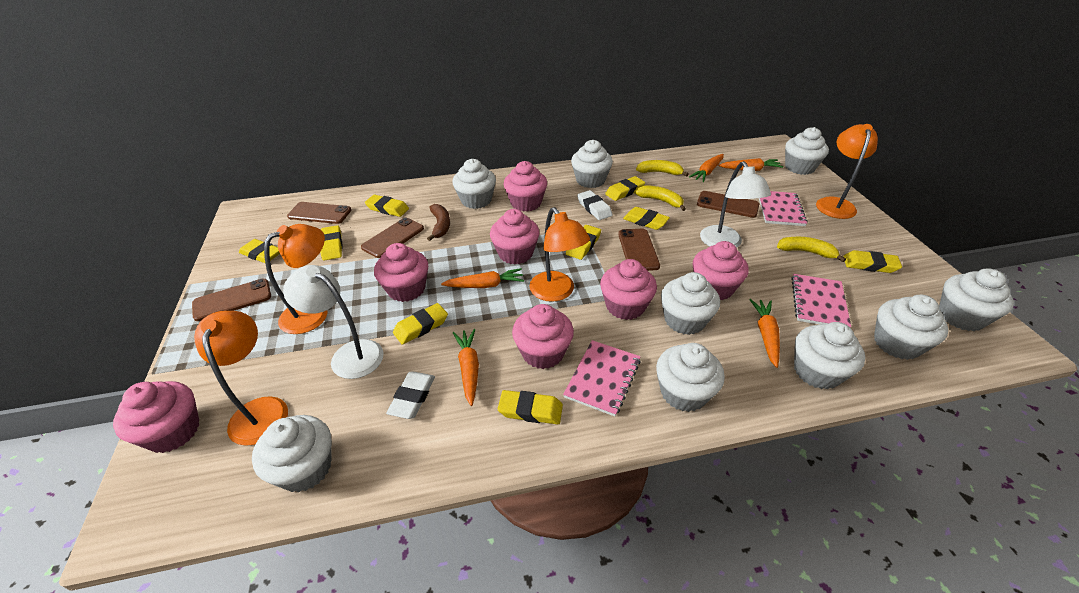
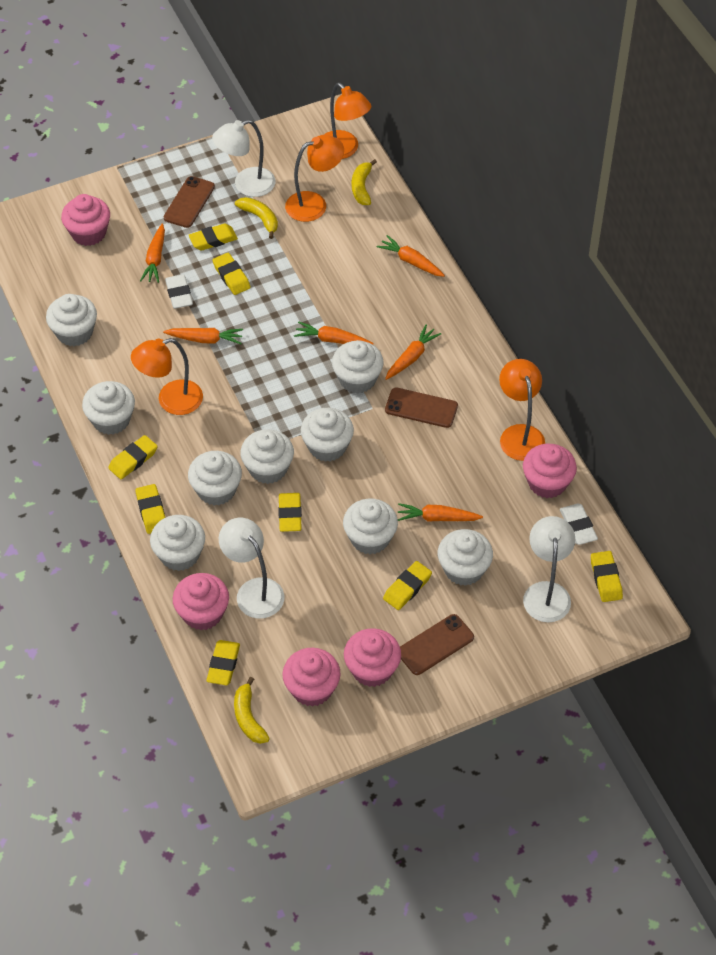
brown banana: [427,204,450,241] = 1 -> none = 0
brown phone: [192,279,271,321] [287,202,351,224] [361,217,424,258] [618,229,660,271] [697,191,759,218] = 5 -> [164,176,215,228] [385,388,458,428] [400,614,474,675] = 3
orange carrot: [441,268,524,288] [453,329,479,406] [689,154,724,182] [718,158,783,171] [749,299,780,368] = 5 -> [140,224,165,283] [163,328,243,344] [294,322,373,345] [377,235,445,277] [385,325,441,380] [398,503,483,522] = 6
pink cupcake: [113,381,199,453] [374,243,428,302] [490,209,540,264] [504,161,547,212] [512,304,574,369] [600,259,657,320] [693,241,749,300] = 7 -> [61,194,110,246] [173,573,229,630] [282,648,341,707] [344,628,401,687] [523,444,577,498] = 5
pink notebook: [563,340,641,416] [759,191,808,226] [791,274,851,327] = 3 -> none = 0
white lamp: [283,265,384,379] [700,161,771,248] = 2 -> [212,119,276,197] [219,518,284,619] [523,516,575,622] = 3
yellow eraser: [239,239,280,263] [320,225,342,261] [365,194,409,217] [393,303,448,345] [498,390,563,424] [566,225,601,260] [605,176,645,201] [623,207,670,230] [843,250,902,273] = 9 -> [108,435,158,479] [136,484,166,534] [189,223,238,251] [207,640,240,685] [213,253,251,295] [278,493,302,532] [383,561,432,610] [591,551,623,602] = 8

